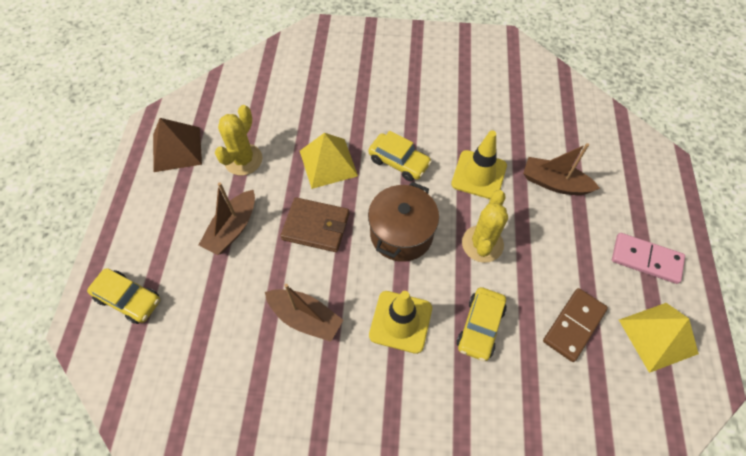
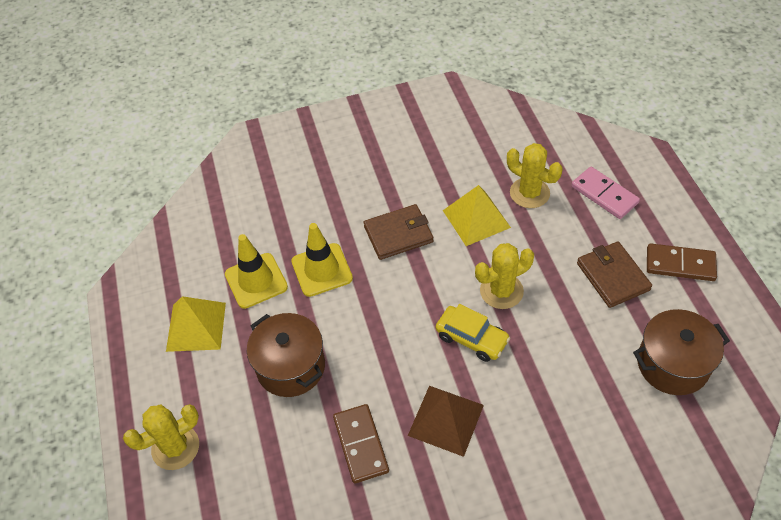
brown boat: [199,182,255,255] [265,284,343,342] [523,143,600,195] = 3 -> none = 0
brown domino: [543,288,608,362] = 1 -> [333,404,389,483] [647,243,717,281] = 2
brown pot: [368,182,439,262] = 1 -> [247,313,325,397] [633,309,730,395] = 2
brown wallet: [280,197,349,252] = 1 -> [364,204,433,260] [577,242,652,308] = 2
yellow cactus: [215,105,263,175] [462,190,508,263] = 2 -> [123,404,199,470] [475,243,534,309] [507,143,563,208] = 3
yellow car: [87,268,160,324] [368,131,432,181] [457,287,507,362] = 3 -> [436,304,510,362] = 1

